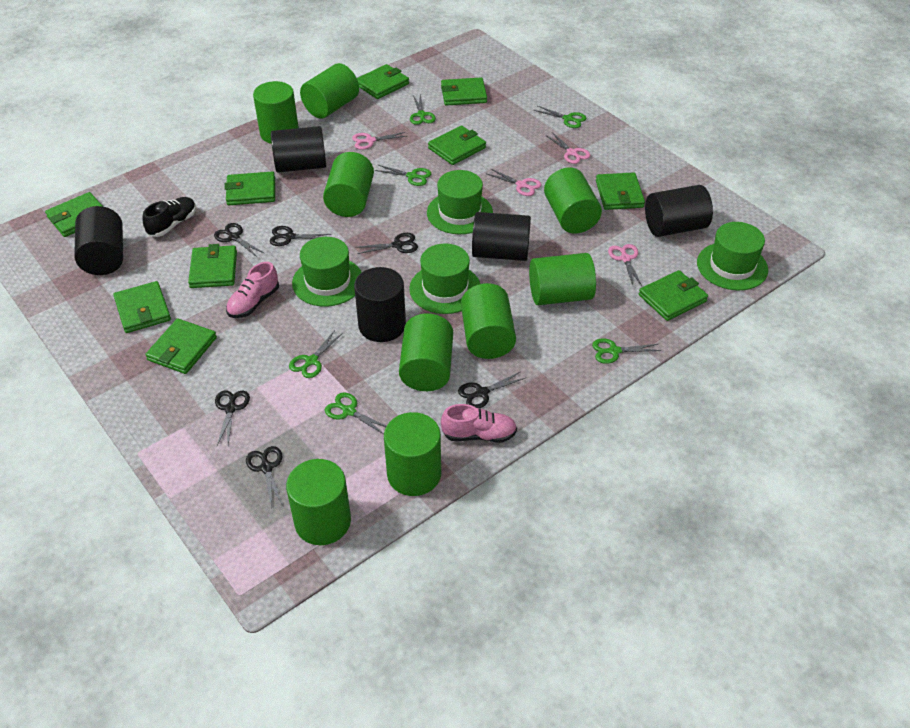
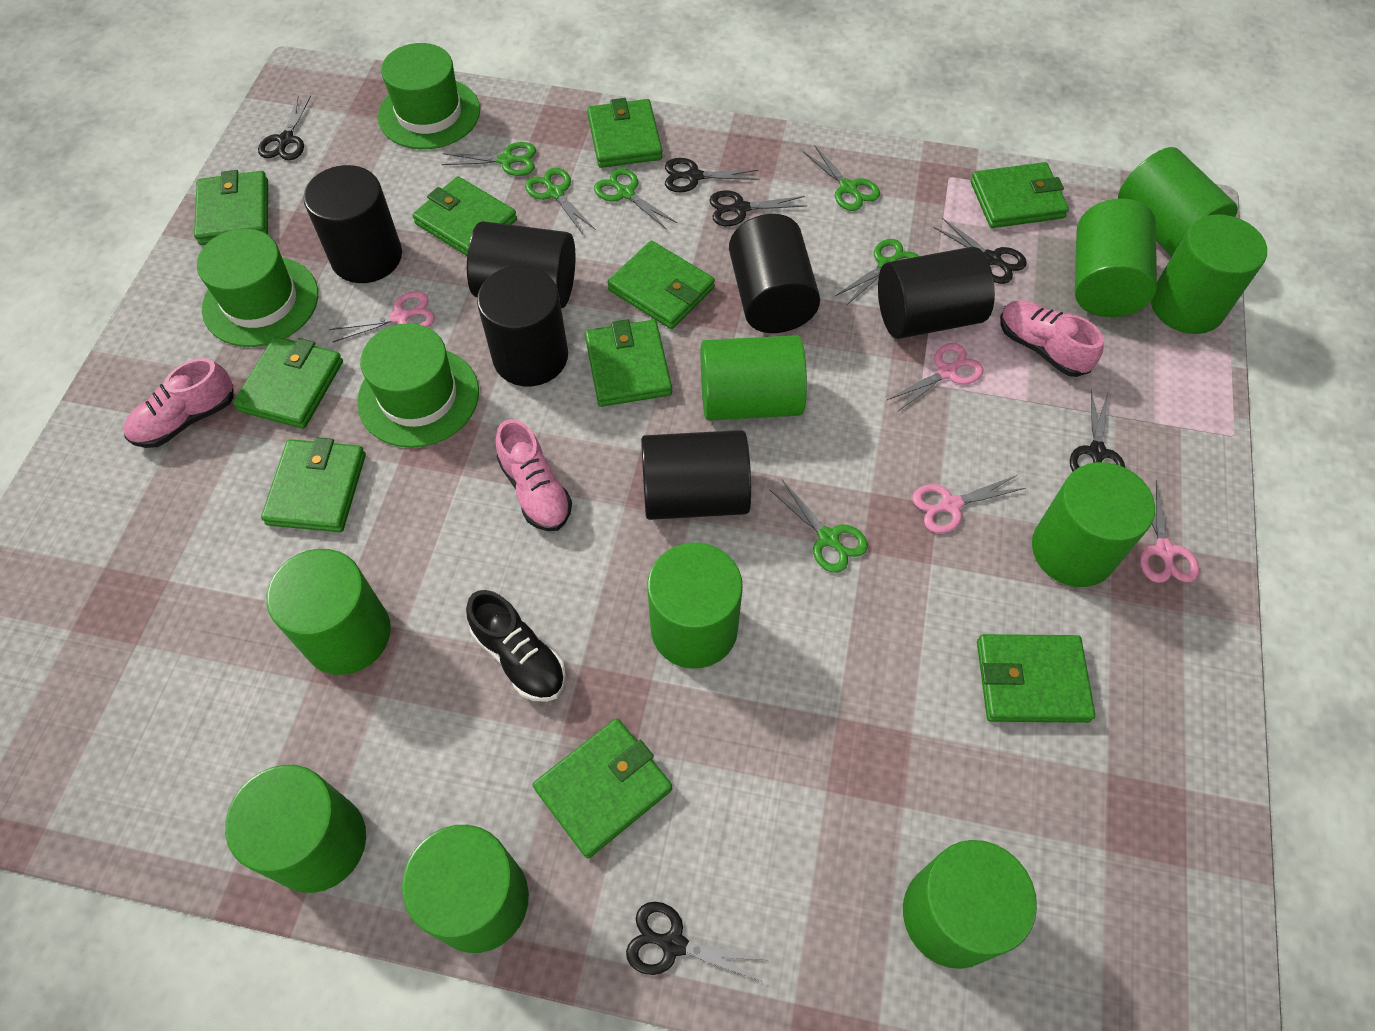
black cylinder: [74,206,123,275] [271,126,326,173] [354,267,406,342] [472,212,531,261] [645,185,713,237] = 5 -> [303,165,402,283] [467,221,575,308] [477,266,568,386] [641,430,751,520] [729,214,820,333] [878,247,995,339] = 6
green cylinder: [253,81,299,144] [286,459,351,545] [300,63,359,119] [323,152,374,217] [384,412,441,496] [399,313,453,391] [461,283,516,359] [529,253,596,305] [544,167,602,233] = 9 -> [225,765,366,893] [266,549,391,675] [402,825,529,953] [647,542,743,669] [701,335,807,421] [903,840,1037,969] [1032,462,1155,587] [1075,199,1157,317] [1118,147,1238,257] [1151,214,1267,334] = 10
green hat: [292,237,362,307] [409,243,480,314] [427,170,493,234] [697,222,768,290] = 4 -> [197,229,318,347] [357,323,479,448] [378,43,480,149] = 3
pink shoe: [226,262,279,318] [441,404,517,442] = 2 -> [123,358,234,448] [496,419,572,531] [1000,300,1104,377] = 3

